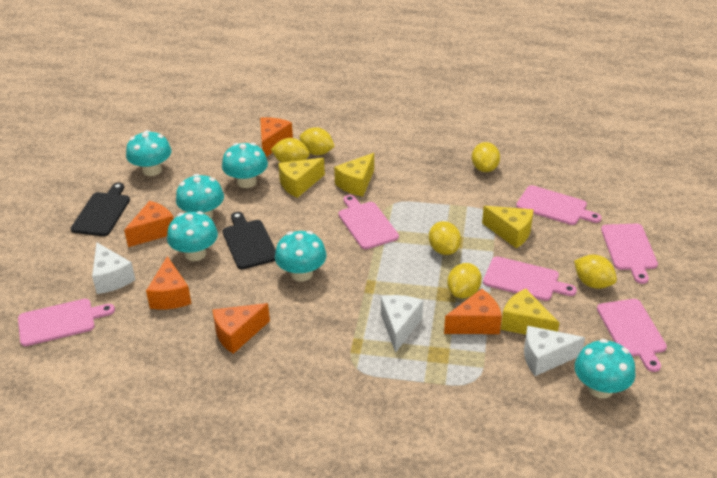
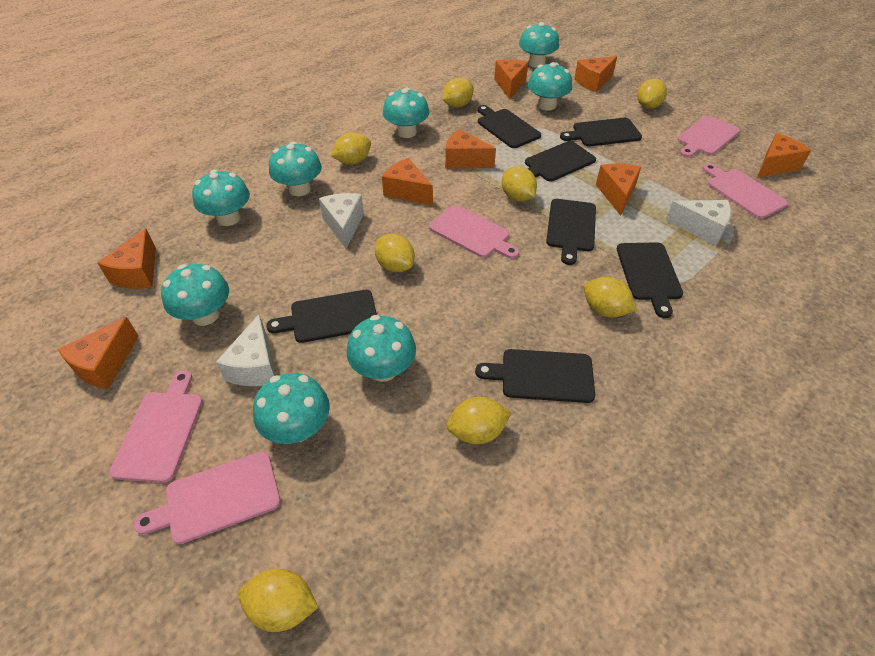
black cutting board: [71,182,130,236] [222,212,276,269] = 2 -> [266,290,377,343] [475,349,595,403] [477,105,541,148] [525,141,596,181] [546,199,596,265] [560,118,642,146] [617,242,683,318] = 7
orange cheese: [124,201,174,247] [146,256,192,309] [212,303,270,354] [260,117,293,157] [444,289,502,334] = 5 -> [57,317,139,389] [97,228,156,289] [382,158,433,205] [445,129,496,168] [494,59,528,99] [574,56,617,92] [596,163,641,216] [757,133,811,177] = 8
pink cutting board: [18,299,115,346] [338,195,399,249] [483,256,577,301] [516,185,602,225] [597,299,667,372] [601,224,658,284] = 6 -> [109,370,203,483] [134,451,280,544] [429,205,519,259] [677,116,740,157] [702,163,788,219] = 5
turquoise mushroom: [126,130,172,176] [167,211,218,261] [176,174,224,219] [222,143,268,188] [275,231,327,282] [575,339,636,398] = 6 -> [161,264,229,326] [192,170,250,226] [253,373,330,444] [269,141,322,196] [346,315,416,382] [383,88,429,138] [519,22,559,68] [528,62,572,111] = 8
yellow cheese: [278,158,325,198] [334,153,374,196] [482,206,534,248] [501,289,559,335] = 4 -> none = 0
yellow lemon: [271,138,310,163] [299,127,335,155] [429,221,461,255] [447,263,482,298] [472,142,500,172] [574,255,617,289] = 6 -> [238,569,319,632] [331,132,371,165] [375,234,415,273] [442,78,473,108] [447,397,512,444] [502,166,537,202] [584,277,637,317] [637,78,667,109] = 8

